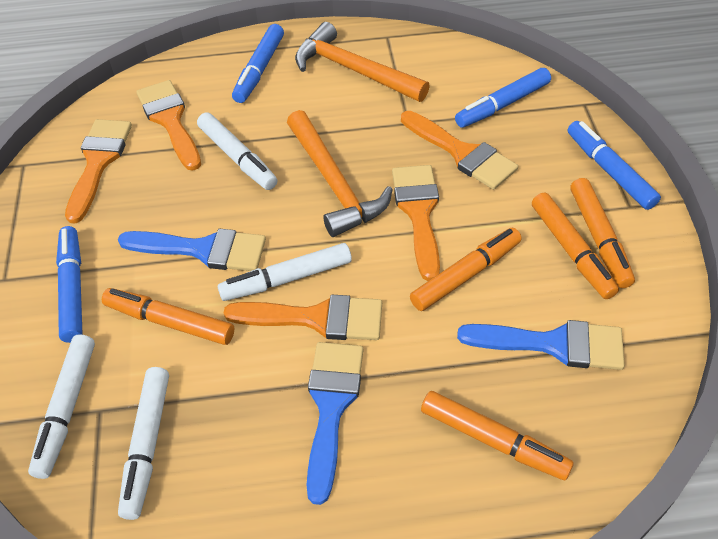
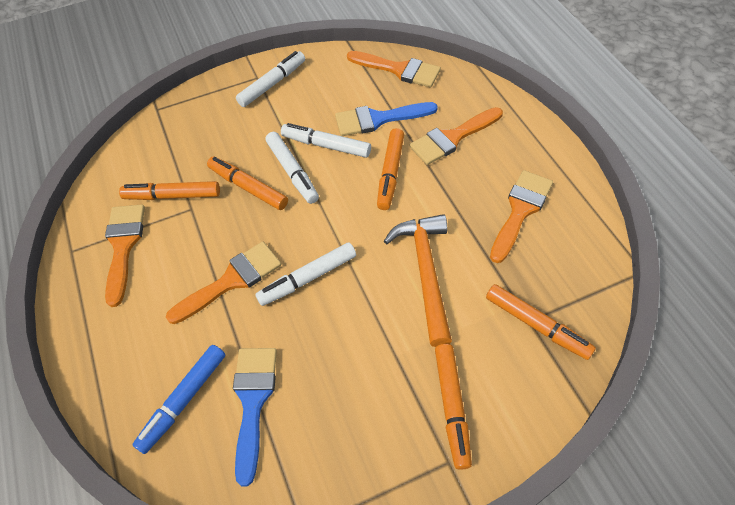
blue brush: [118,229,266,271] [307,342,364,505] [457,320,625,370] = 3 -> [233,348,277,486] [335,102,438,136] = 2
blue marker: [56,226,83,343] [232,24,284,103] [455,68,551,128] [568,121,661,210] = 4 -> [132,345,225,454] = 1
orange hammer: [287,110,393,237] [295,22,430,102] = 2 -> [384,214,452,347] = 1

